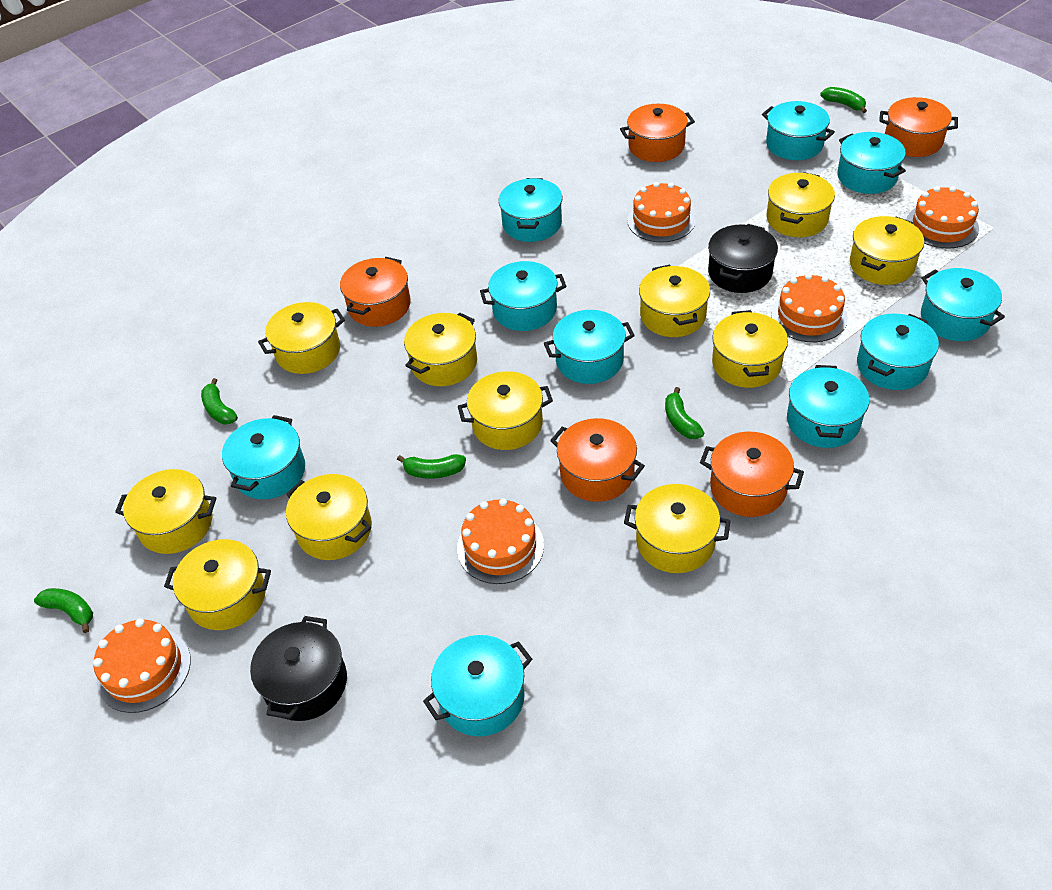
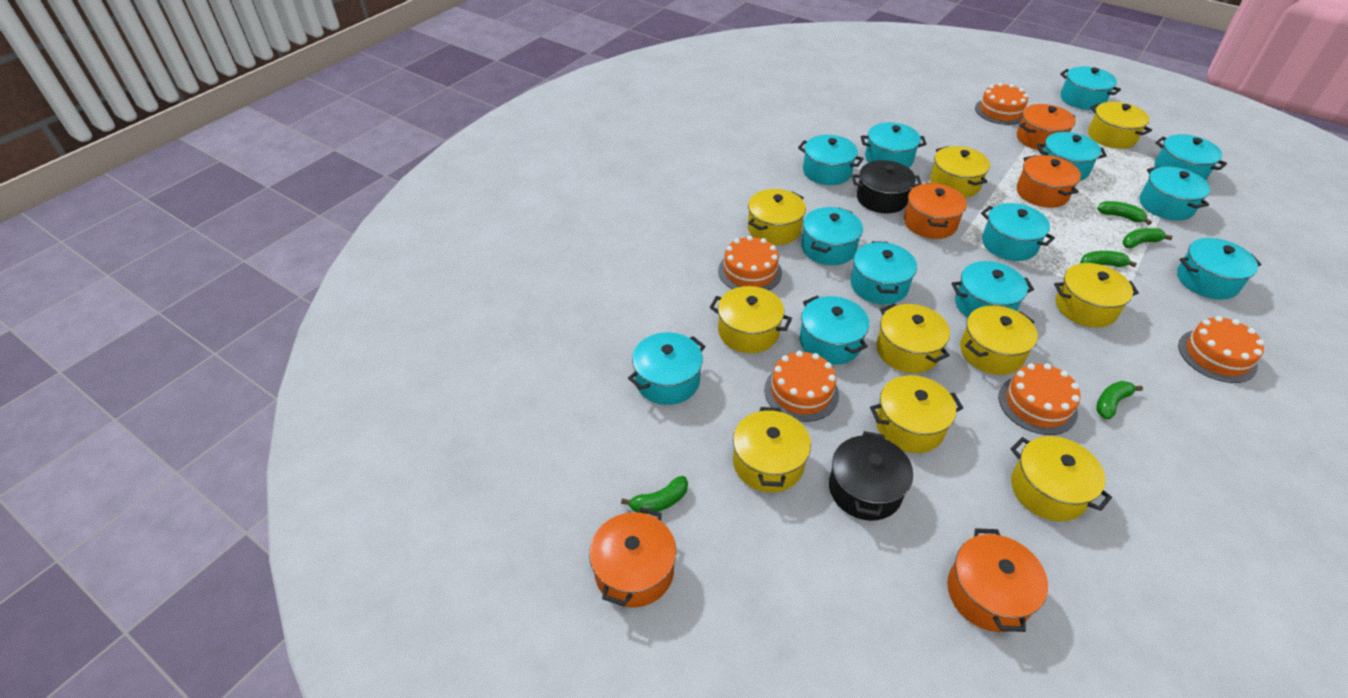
turquoise pot: [222,415,305,499] [423,635,532,736] [480,261,566,331] [498,178,563,242] [544,310,635,384] [762,101,835,160] [787,365,869,448] [837,132,906,194] [857,313,939,390] [921,268,1005,341] = 10 -> [628,332,705,405] [798,135,864,185] [799,296,869,365] [801,207,863,265] [851,241,917,304] [861,122,927,168] [952,261,1034,318] [981,203,1055,261] [1037,132,1107,181] [1060,66,1121,110] [1140,166,1210,220] [1155,134,1227,180] [1177,238,1261,300] = 13
yellow pot: [115,469,216,554] [164,539,271,630] [258,302,345,374] [286,474,372,560] [404,313,477,386] [458,371,553,450] [624,484,731,573] [639,265,710,337] [712,310,788,388] [767,172,835,237] [850,216,924,285] = 11 -> [710,286,792,353] [733,407,811,492] [748,189,806,245] [870,375,963,453] [876,303,950,373] [930,146,990,198] [960,305,1038,375] [1011,436,1112,521] [1054,263,1139,328] [1088,102,1152,149] = 10

